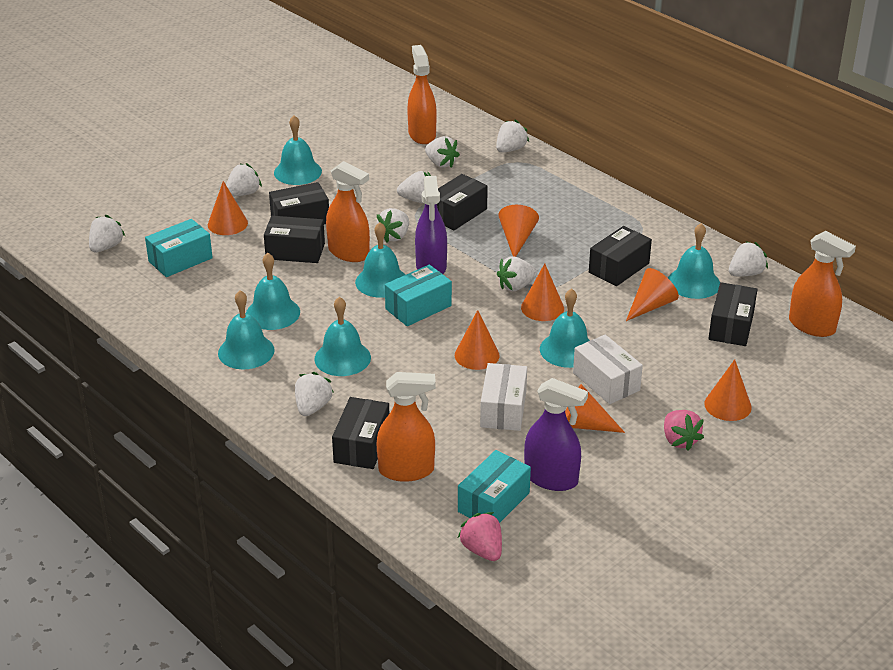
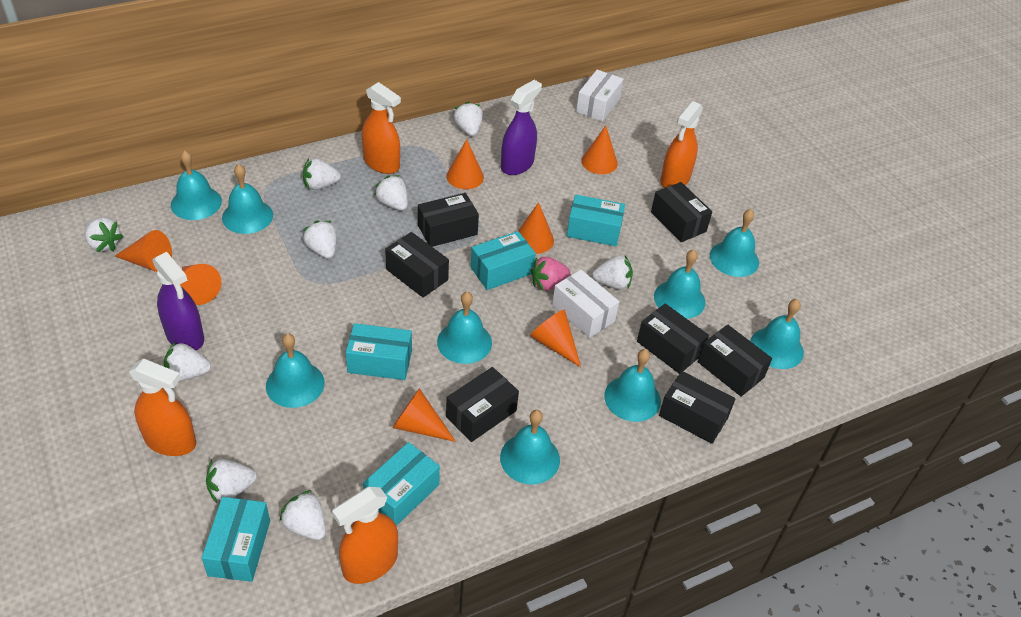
black box: [264,216,325,263] [269,182,329,224] [332,397,389,469] [437,174,488,230] [589,226,652,286] [708,282,758,346] = 6 -> [385,232,449,297] [418,193,479,247] [446,367,519,442] [637,303,709,374] [651,182,712,242] [659,371,736,444] [698,324,772,397] = 7
pink strawberry: [458,512,502,561] [664,410,704,451] = 2 -> [531,257,570,291] = 1
turquoise bell: [218,290,274,369] [246,253,300,330] [274,116,322,185] [314,297,371,376] [355,222,405,298] [540,288,590,368] [668,223,720,299] = 7 -> [171,150,222,220] [222,164,273,234] [266,333,325,408] [437,292,492,364] [500,410,560,484] [604,349,661,422] [654,249,706,319] [710,209,759,277] [750,299,804,369] = 9
turquoise box: [145,219,213,277] [385,264,452,326] [458,450,531,523] = 3 -> [201,497,270,582] [346,323,412,380] [363,442,440,526] [471,231,536,290] [567,195,625,246] = 5

